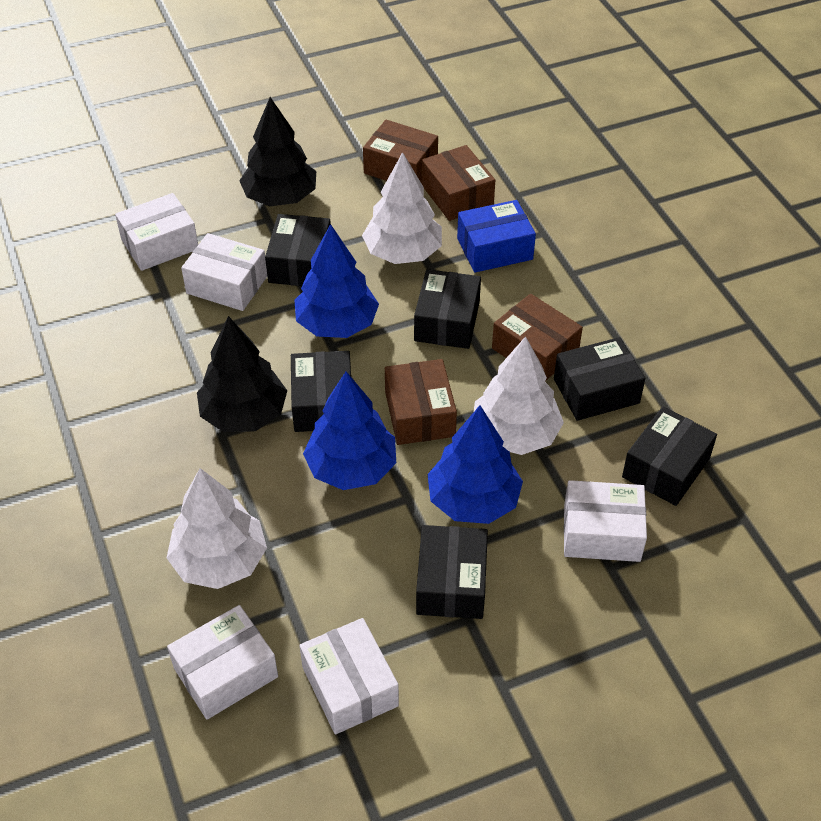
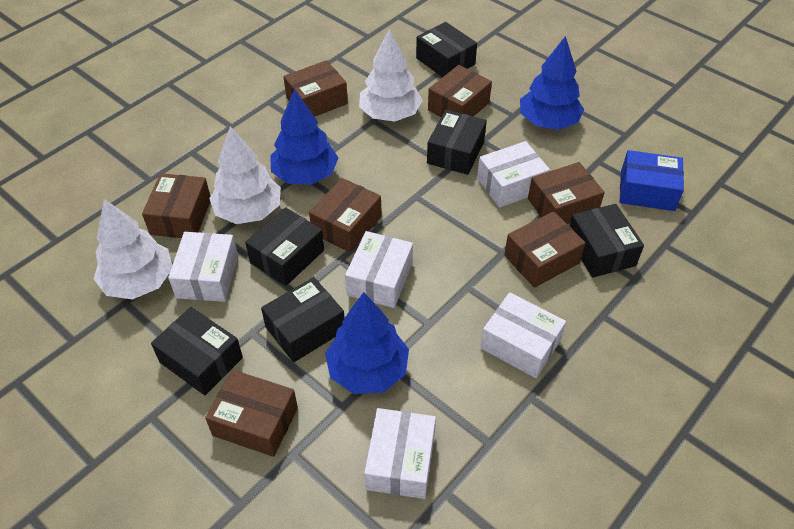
black tree: [197,316,287,432] [239,97,316,206] = 2 -> none = 0
brown box: [363,120,438,184] [385,359,457,445] [422,145,495,221] [492,294,583,381] = 4 -> [142,173,210,238] [205,370,298,457] [283,60,348,117] [309,178,382,253] [428,65,492,117] [504,211,586,288] [528,162,605,224] = 7

